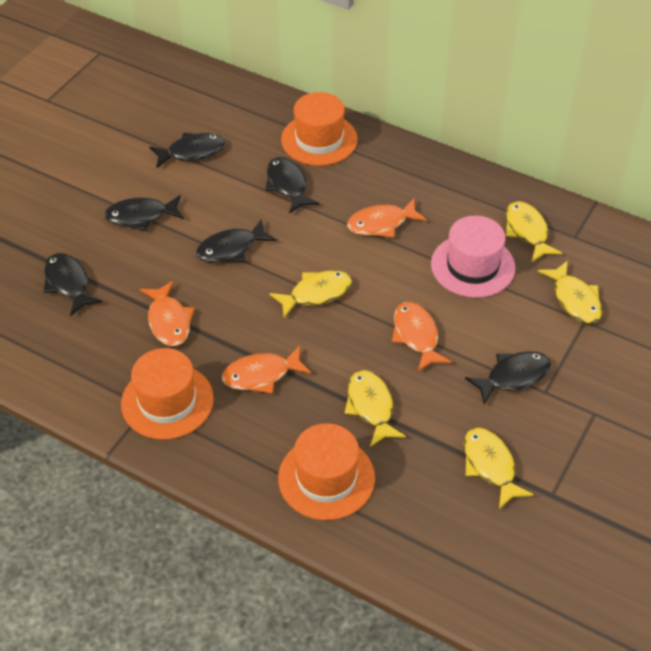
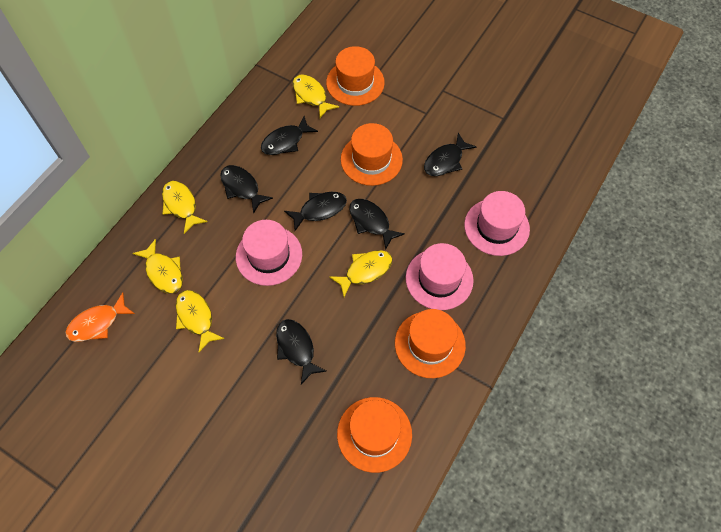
orange fish: [140,281,195,346] [222,346,311,394] [347,199,427,238] [392,302,452,372] = 4 -> [65,292,135,342] = 1
orange hat: [121,348,214,440] [278,423,375,520] [281,92,358,166] = 3 -> [326,46,385,106] [337,397,412,473] [341,123,403,186] [395,309,466,378] = 4
pink hat: [431,216,515,298] = 1 -> [236,220,302,286] [406,243,474,310] [464,191,530,256] = 3

